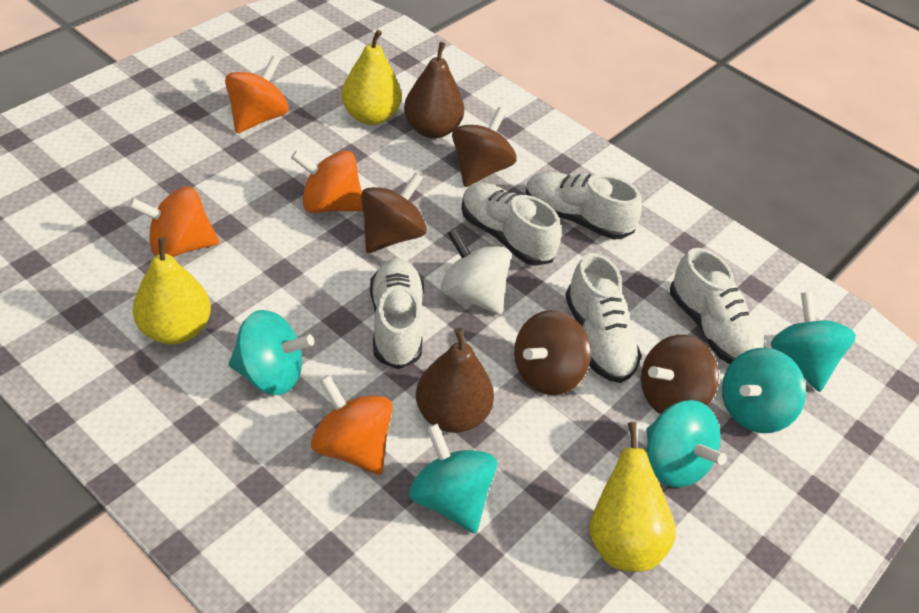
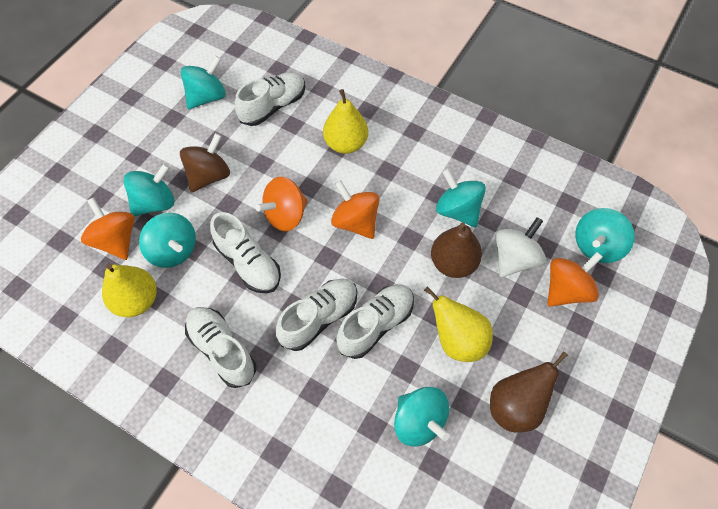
brown spinning top: [361,172,427,253] [452,107,517,187] [514,310,591,395] [641,335,719,414] = 4 -> [180,133,230,192] = 1
turquoise spinning top: [229,310,314,395] [409,424,497,533] [646,400,727,488] [722,348,806,433] [770,292,856,392] = 5 -> [124,163,174,217] [139,213,196,268] [181,56,226,109] [394,387,450,446] [436,168,486,227] [575,208,635,263] = 6

